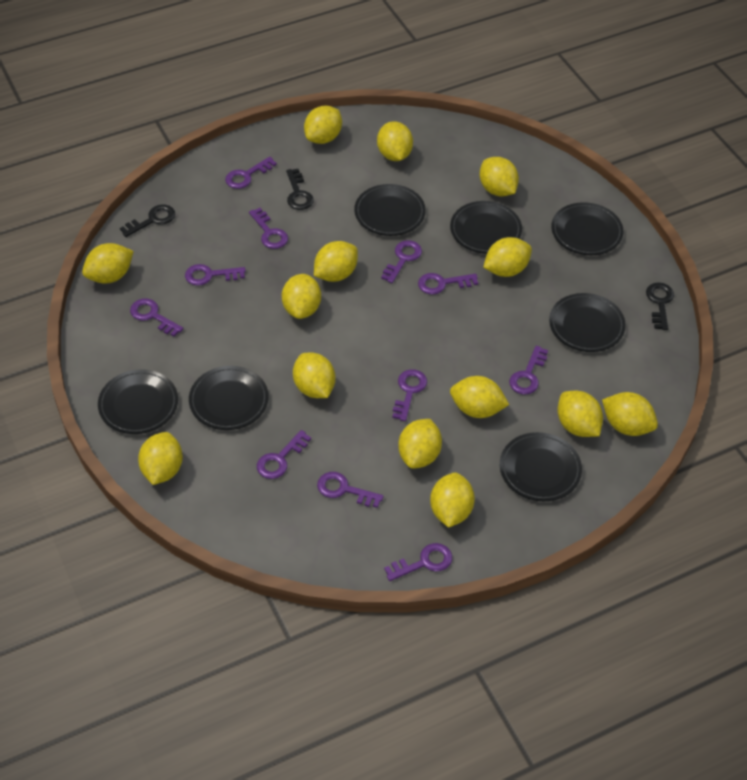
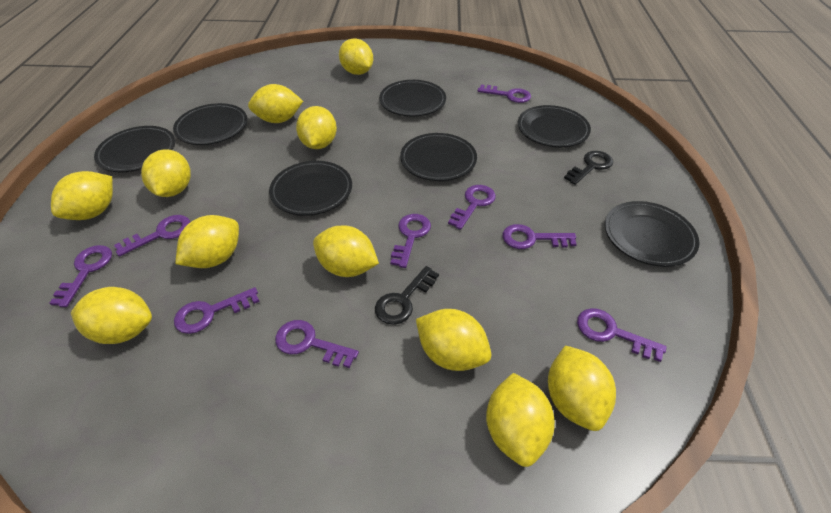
black key: [120,205,175,237] [286,169,314,210] [646,282,674,330] = 3 -> [375,266,439,325] [564,151,613,185] = 2
purple key: [130,298,183,337] [185,264,246,286] [225,157,277,189] [249,208,288,249] [257,430,311,479] [317,472,384,508] [381,240,422,283] [384,543,452,581] [392,369,427,421] [418,273,478,295] [509,346,548,395] = 11 -> [49,245,112,307] [114,215,190,257] [174,287,260,334] [275,320,359,368] [390,214,431,268] [448,185,496,230] [477,85,531,103] [502,224,577,249] [577,308,667,362] = 9
yellow lemon: [82,243,134,283] [138,432,183,485] [282,274,321,319] [293,352,335,398] [304,106,342,144] [314,241,358,282] [377,121,413,161] [398,419,442,469] [430,473,475,528] [450,376,509,418] [479,157,519,196] [483,237,532,277] [558,391,603,437] [602,392,658,436] = 14 -> [51,171,113,220] [71,287,152,344] [141,149,191,197] [175,215,239,268] [248,84,303,123] [296,106,337,149] [313,225,379,277] [339,38,373,75] [416,309,491,371] [486,373,555,467] [548,346,616,431] = 11

